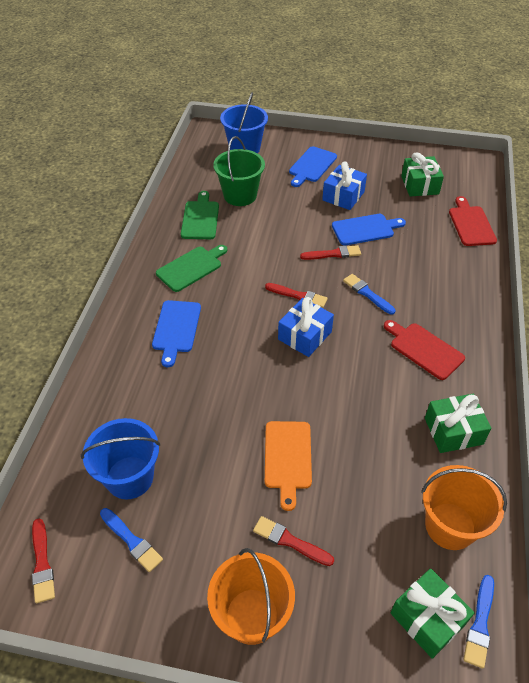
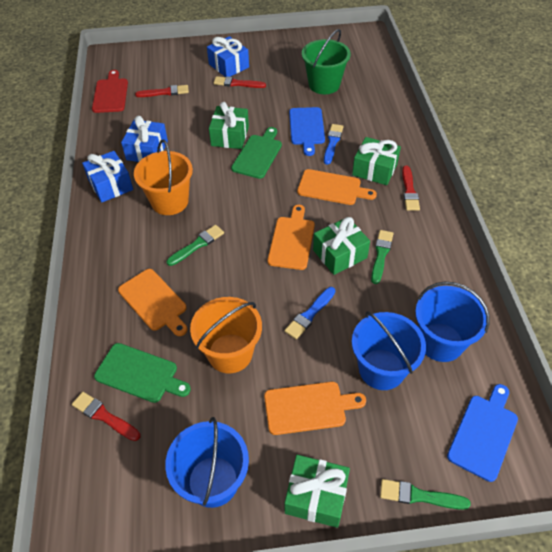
blue brush: [100,508,163,572] [343,274,396,315] [463,575,494,669] = 3 -> [284,287,335,340] [324,124,343,164] = 2
blue bucket: [81,418,160,499] [220,92,268,153] = 2 -> [165,417,249,508] [352,311,426,390] [415,281,490,362] = 3
blue cutting board: [152,300,201,367] [289,146,337,187] [332,214,406,246] = 3 -> [289,107,325,156] [447,384,518,482] = 2
blue gift: [278,297,334,357] [322,162,367,210] = 2 -> [82,151,133,202] [121,116,168,162] [207,36,249,77] = 3
green brush: none = 0 -> [167,225,224,266] [371,230,394,284] [380,479,471,510] = 3
green gift: [390,569,475,659] [401,152,444,196] [425,394,492,453] = 3 -> [209,102,249,149] [285,455,350,528] [313,217,370,275] [352,137,401,185] = 4
orange cutting board: [265,421,312,511] = 1 -> [118,269,187,336] [264,382,366,435] [267,205,315,270] [297,169,377,205] = 4
red cutting board: [384,320,465,380] [449,196,497,246] = 2 -> [92,70,128,113] = 1

